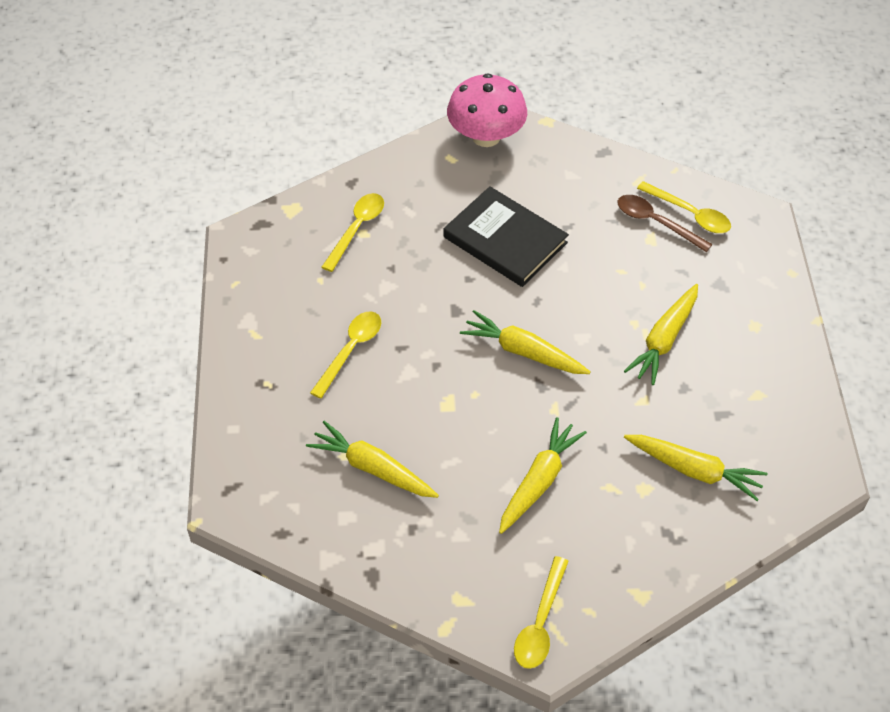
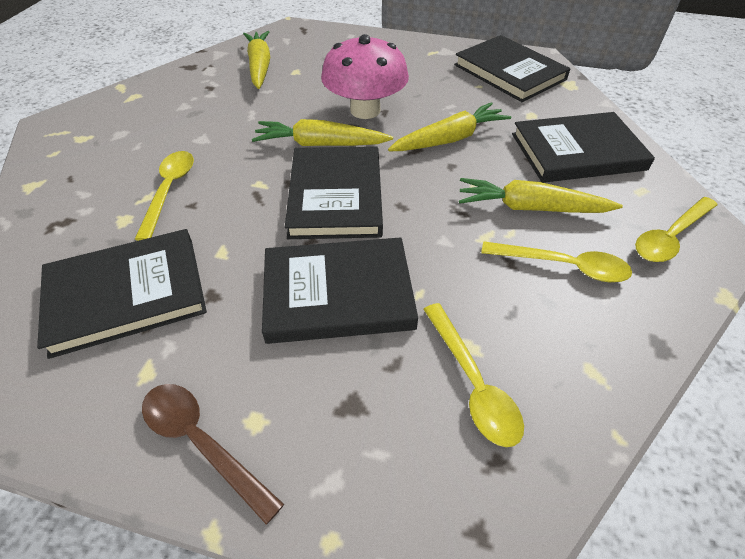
black book: [444,186,569,287] = 1 -> [37,229,207,359] [262,237,418,344] [285,146,383,239] [454,35,571,102] [512,112,655,183] = 5
yellow carrot: [306,421,439,498] [460,310,591,374] [499,417,587,534] [624,284,698,385] [624,435,768,501] = 5 -> [243,31,270,89] [252,119,393,146] [388,102,511,151] [459,178,623,213] = 4

